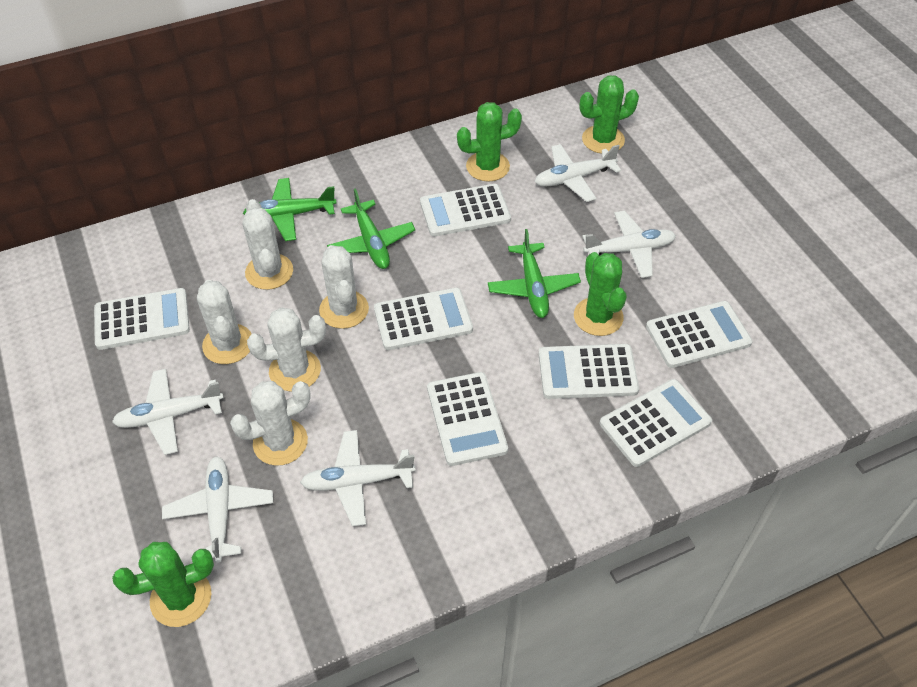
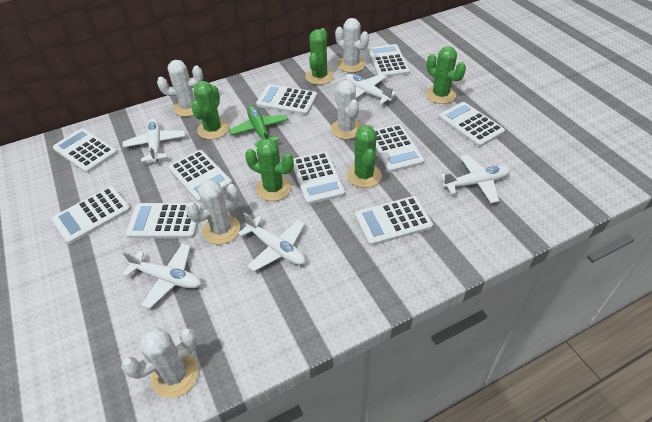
green cactus: [112,542,214,627] [457,102,522,182] [574,252,627,336] [579,75,639,154] = 4 -> [191,81,229,140] [245,139,294,201] [306,28,334,85] [347,125,382,188] [426,46,466,104] = 5
green plane: [243,178,337,241] [327,188,415,269] [488,229,581,318] = 3 -> [228,106,288,147] = 1
white calculator: [94,288,190,350] [374,288,473,350] [420,184,511,237] [427,372,508,466] [538,344,639,399] [600,379,712,467] [646,301,752,368] = 7 -> [51,186,131,244] [53,128,118,173] [126,203,202,238] [168,150,232,202] [256,84,317,115] [293,151,345,204] [355,196,433,246] [368,44,410,77] [375,124,424,172] [439,102,505,147] = 10

